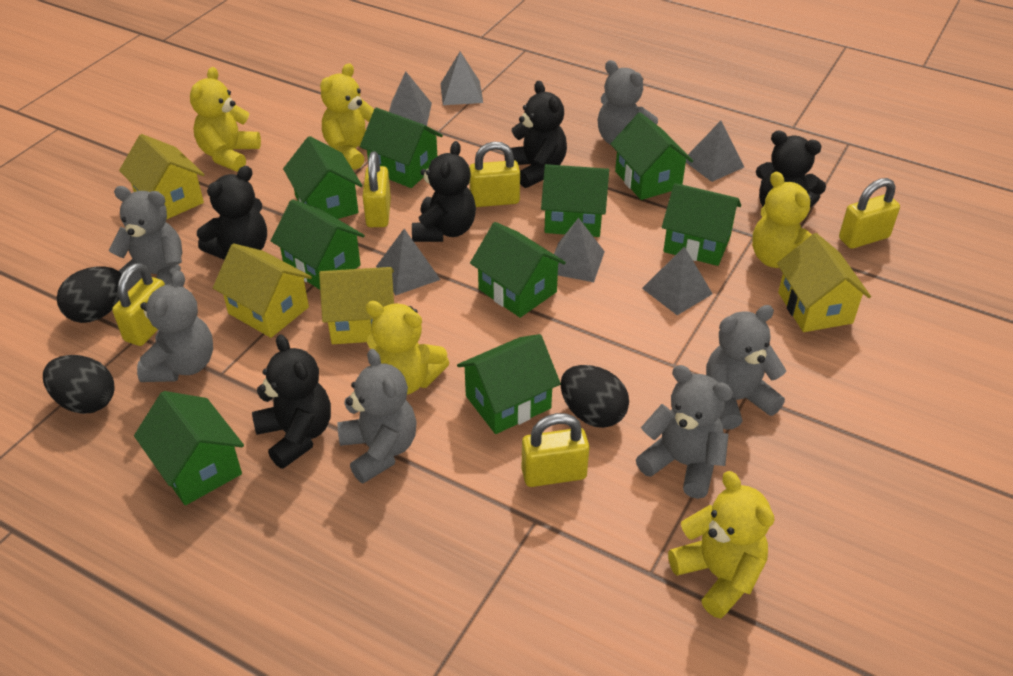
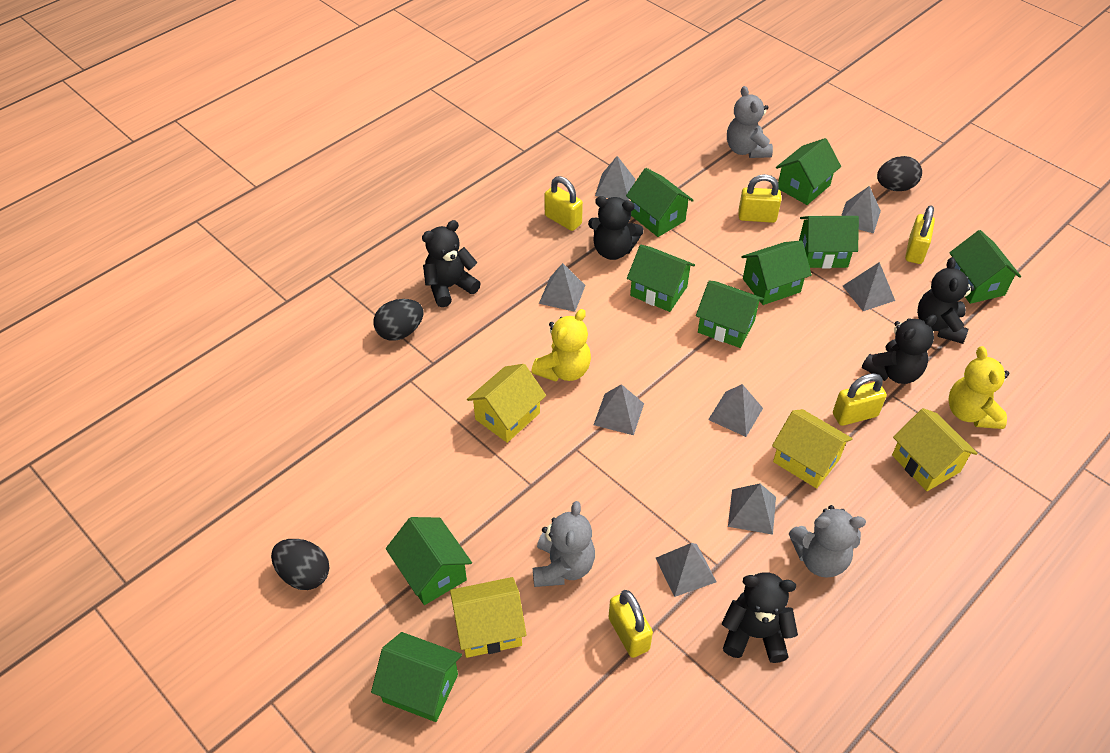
grey pyramid: [376,229,441,295] [389,71,432,126] [440,51,483,105] [554,218,605,282] [642,247,713,315] [685,121,744,182] = 6 -> [539,263,586,312] [594,384,644,435] [595,156,635,200] [656,543,717,597] [708,384,763,437] [728,483,776,535] [841,186,881,233] [843,262,895,311] = 8
grey teddy bear: [109,186,182,290] [137,271,213,382] [337,349,417,483] [598,60,658,145] [636,365,733,499] [706,305,786,430] = 6 -> [533,501,595,587] [727,86,773,158] [789,505,866,578] = 3
yellow teddy bear: [190,67,261,172] [320,63,374,170] [366,301,449,395] [668,471,774,618] [752,172,812,268] = 5 -> [531,309,591,382] [948,346,1009,429] = 2

